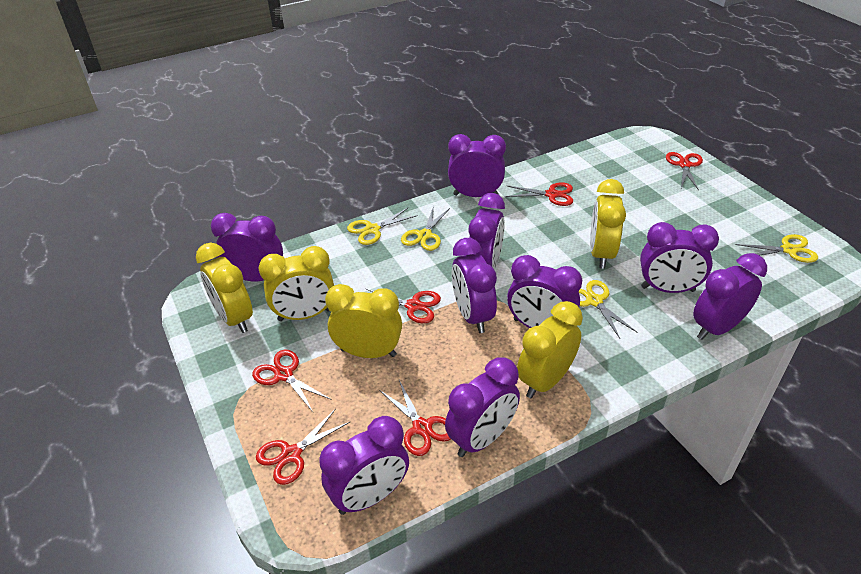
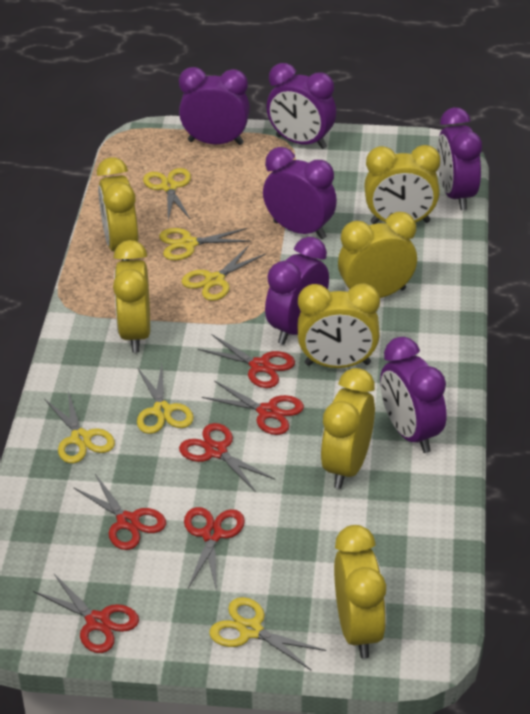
purple clock: [211,213,283,282] [320,416,409,515] [445,357,520,457] [448,134,506,197] [451,238,497,333] [469,193,505,269] [507,255,582,328] [640,222,719,293] [693,253,767,340] = 9 -> [179,67,250,145] [263,147,337,239] [265,237,329,345] [267,63,336,149] [380,337,447,453] [437,107,482,210] = 6
yellow clock: [196,243,253,333] [259,246,334,321] [325,284,402,358] [517,301,583,398] [590,179,626,269] = 5 -> [97,157,138,261] [113,240,150,353] [298,283,380,368] [321,368,375,489] [334,525,386,658] [338,212,417,298] [364,145,440,224] = 7
yellow scissors: [347,208,418,245] [401,206,450,251] [579,280,637,339] [736,234,818,263] = 4 -> [44,391,115,463] [137,364,194,434] [143,168,191,220] [159,228,251,260] [182,245,266,301] [209,597,326,670] = 6

